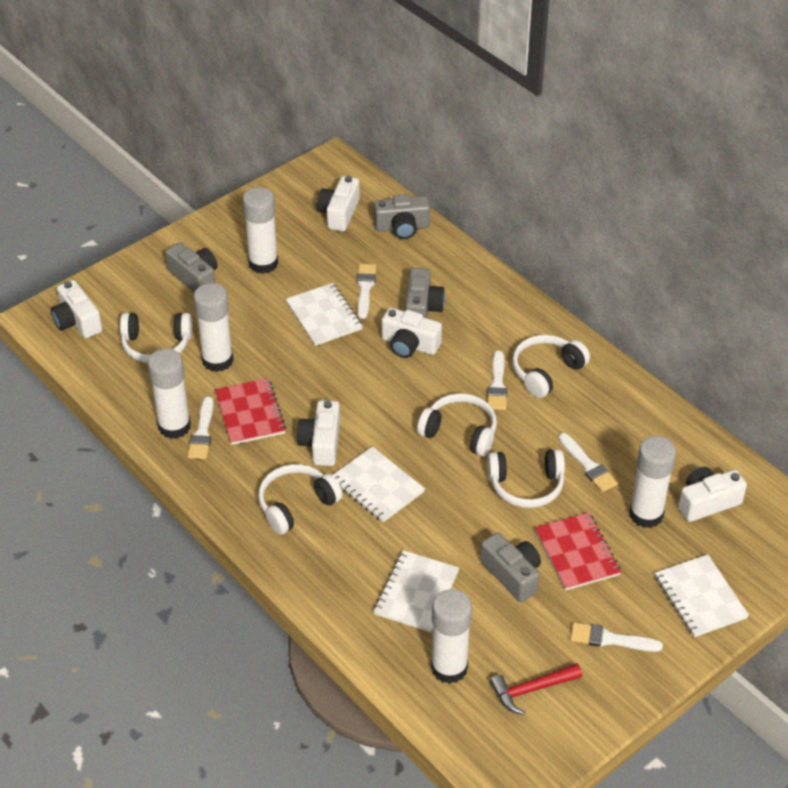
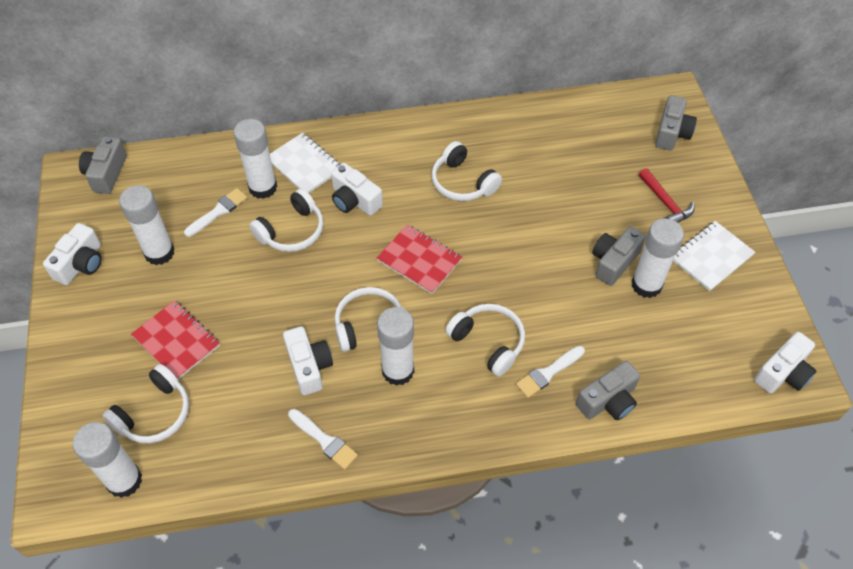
white brush: [188,397,214,459] [357,264,376,319] [487,351,507,410] [558,433,618,492] [570,622,663,652] = 5 -> [184,188,248,237] [288,409,358,470] [516,346,585,398] = 3
white camera: [51,280,102,338] [297,400,340,466] [317,176,360,231] [382,307,442,358] [678,467,747,522] = 5 -> [43,223,102,285] [283,326,333,395] [331,163,383,216] [754,332,817,394] = 4
white notebook: [286,283,363,346] [332,446,425,522] [374,550,459,632] [655,554,749,637] = 4 -> [270,132,341,193] [673,221,755,291] = 2

